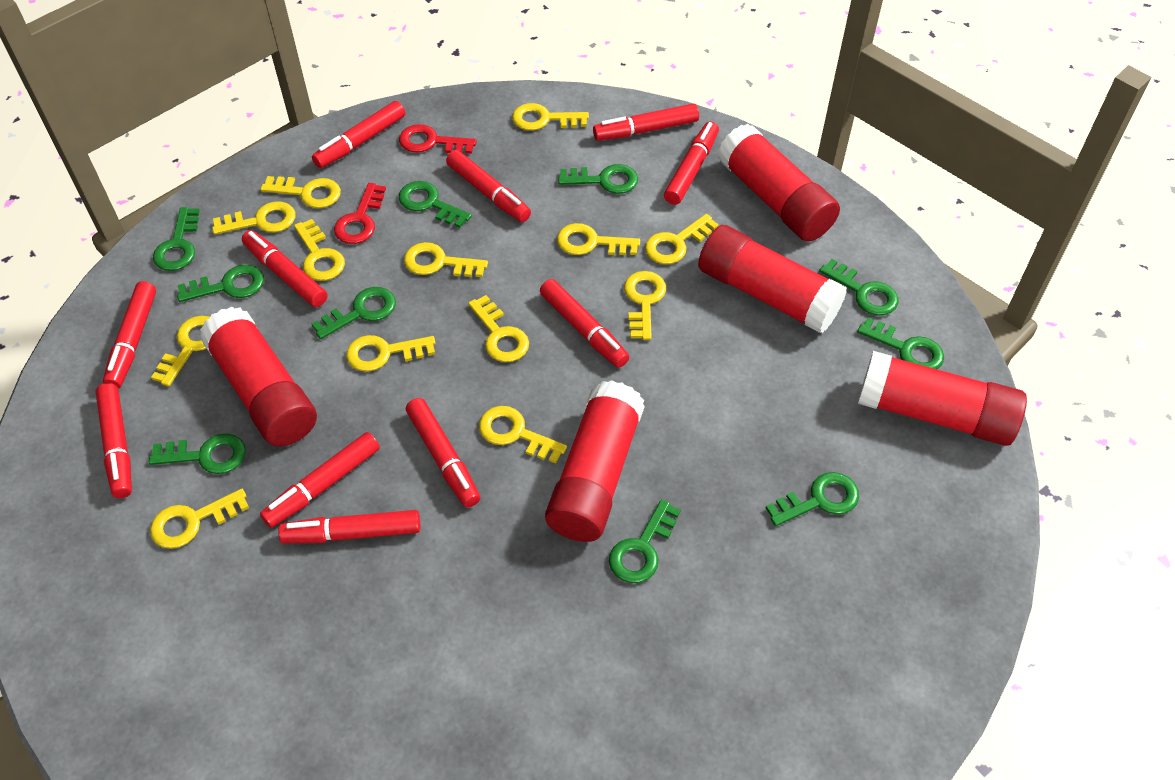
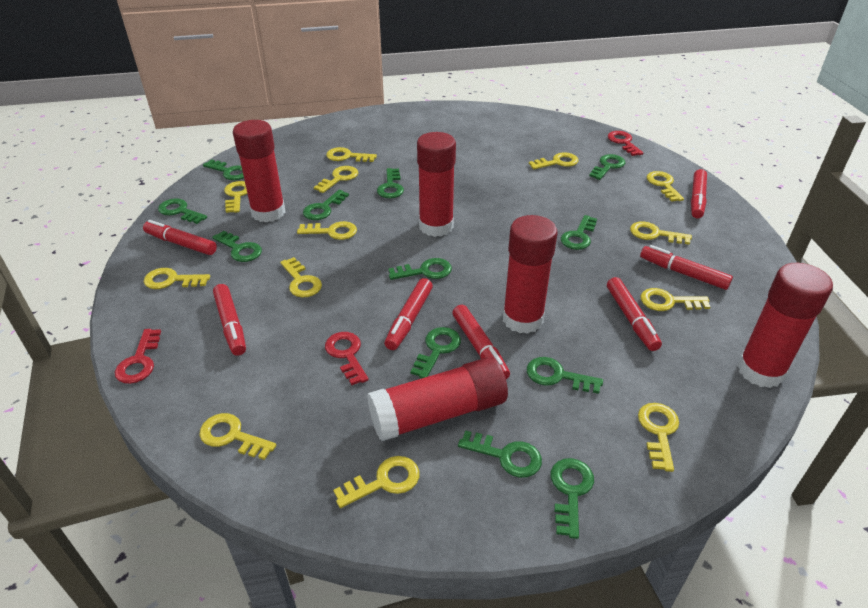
green key: [149,434,246,474] [153,207,200,271] [177,265,264,302] [312,287,396,339] [398,181,472,228] [558,164,638,194] [609,499,681,583] [766,472,859,526] [819,259,898,316] [857,317,944,369] = 10 -> [158,198,207,224] [203,159,244,180] [212,231,262,262] [303,190,349,220] [377,168,404,198] [388,258,452,280] [411,327,461,378] [458,430,542,478] [527,357,603,394] [551,458,594,539] [561,215,597,250] [589,154,625,180] = 12
red key: [334,183,386,244] [399,124,477,154] = 2 -> [115,329,161,384] [325,332,369,385] [608,131,643,156] = 3
red marker: [95,383,132,498] [103,281,156,389] [242,230,328,307] [260,432,380,528] [278,510,420,543] [312,101,405,168] [406,398,480,508] [446,150,531,222] [540,279,629,368] [593,104,699,141] [664,122,719,205] = 11 -> [143,220,217,255] [213,284,246,356] [384,278,433,350] [452,305,510,379] [607,277,662,351] [640,245,733,290] [691,169,707,218] = 7

